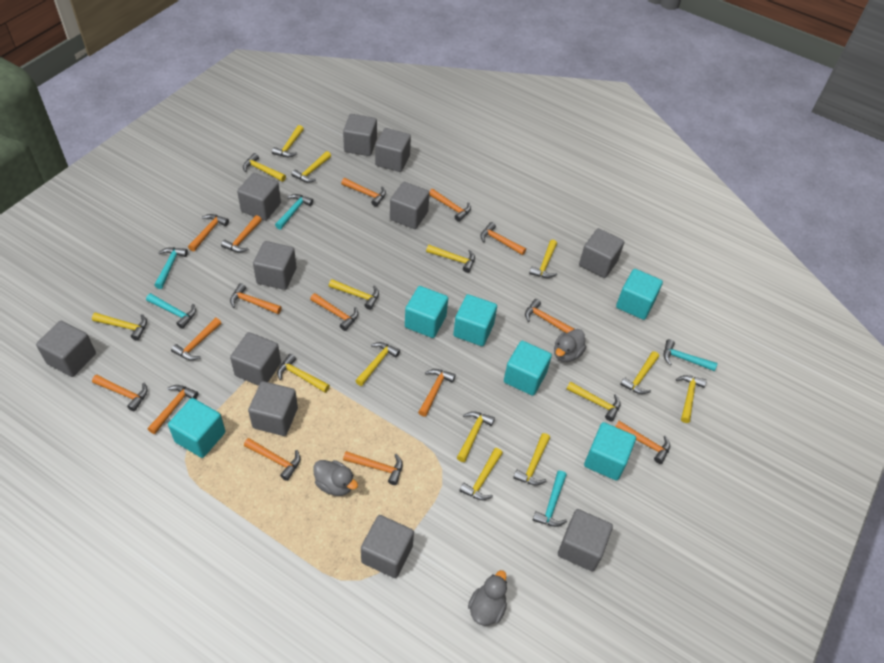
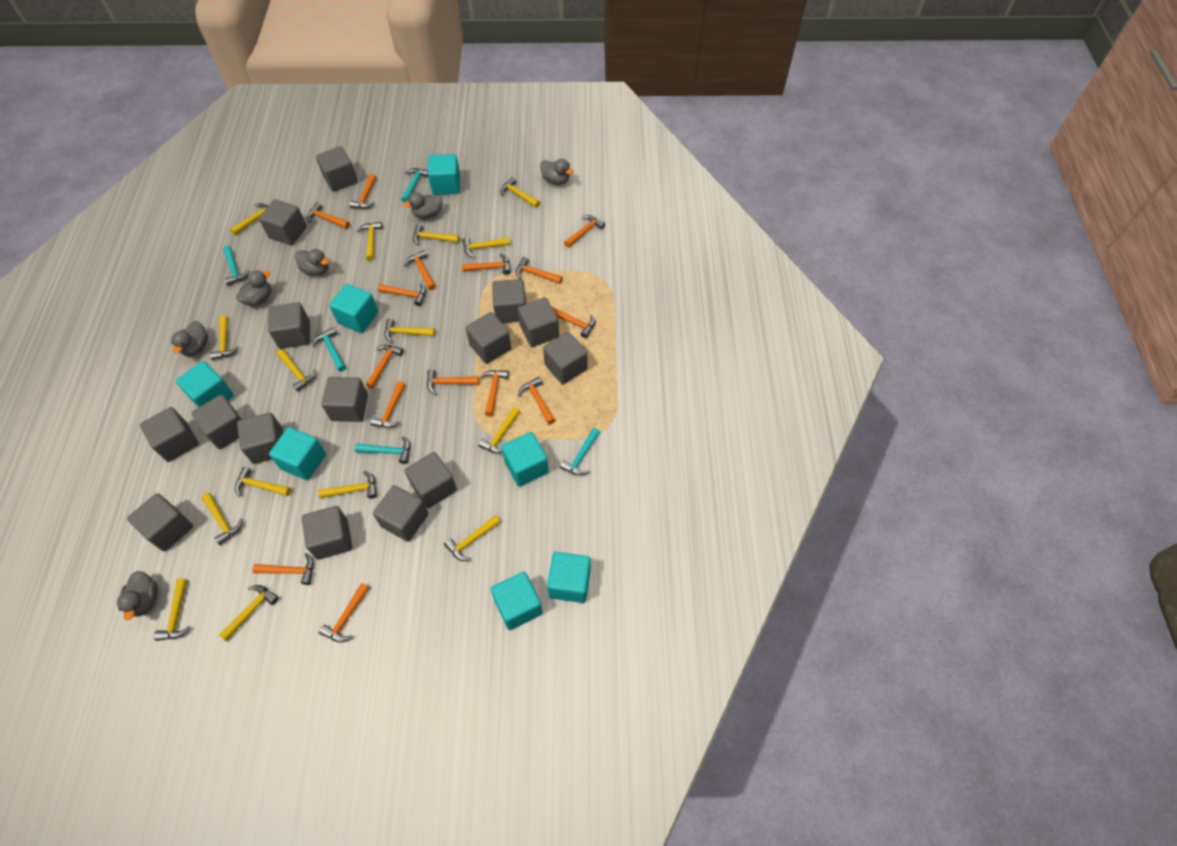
grey cube: [36,321,96,377] [230,332,281,386] [237,173,281,221] [248,381,298,436] [253,241,296,290] [343,114,377,156] [361,515,414,578] [375,128,411,172] [390,182,430,229] [558,509,613,571] [579,228,624,278] = 11 -> [127,493,193,551] [140,407,199,462] [192,395,242,449] [237,412,283,464] [259,199,307,245] [268,302,310,349] [302,506,352,560] [316,146,358,192] [321,377,368,422] [373,485,428,542] [405,452,457,508] [466,312,511,364] [492,279,526,323] [518,297,559,347] [543,332,587,384] = 15
grey duck: [313,460,358,496] [468,570,507,626] [554,329,586,362] = 3 -> [117,571,158,620] [171,321,208,356] [236,270,271,306] [295,249,329,276] [404,192,443,219] [540,159,574,185] = 6
turquoise cube: [168,398,225,458] [405,286,448,338] [453,294,497,346] [504,341,552,396] [584,422,636,481] [616,269,663,320] = 6 -> [176,361,234,407] [269,427,326,480] [329,284,378,333] [428,154,460,195] [491,572,543,630] [501,432,549,487] [547,552,591,603] = 7

